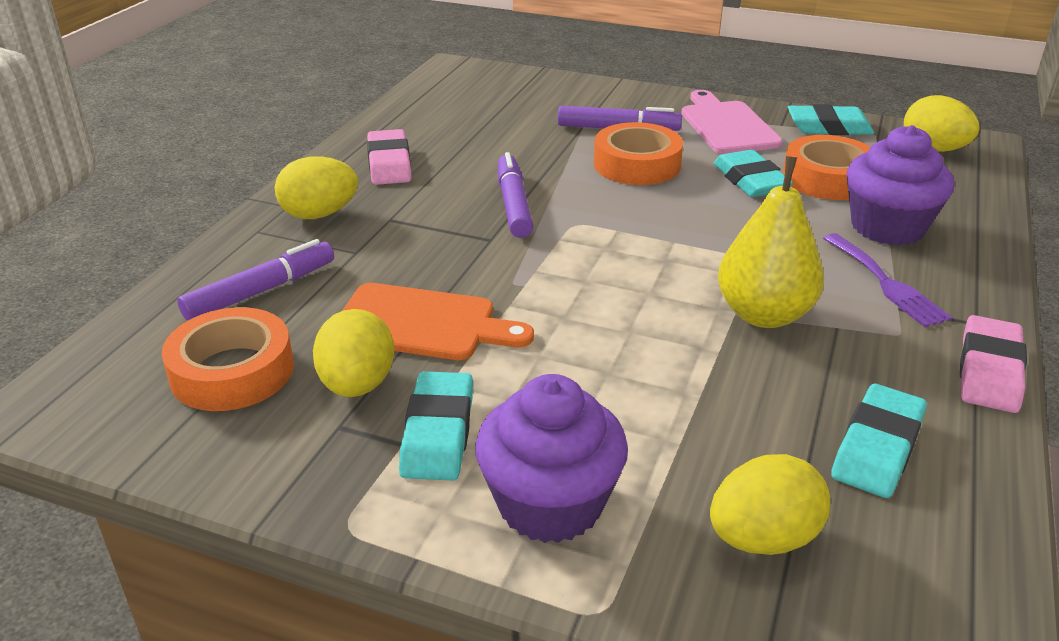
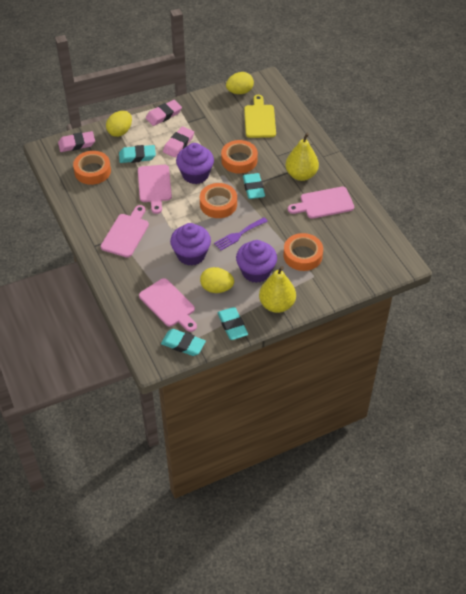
orange cutting board: [342,283,534,360] = 1 -> none = 0
orange tape: [161,307,294,411] [594,122,683,185] [783,135,870,200] = 3 -> [73,151,111,185] [200,183,237,218] [221,140,258,174] [283,233,323,271] = 4
pink cutting board: [681,90,782,154] = 1 -> [101,205,149,258] [138,165,172,214] [139,278,197,332] [288,187,354,219] = 4
pink eraser: [367,129,412,185] [960,315,1027,413] = 2 -> [58,131,95,152] [146,100,182,126] [163,126,194,157] = 3
purple cupcake: [475,374,628,543] [847,125,954,245] = 2 -> [170,223,211,266] [176,143,214,184] [236,240,277,283] = 3
purple marker: [177,239,334,321] [498,152,533,238] [558,106,682,131] = 3 -> none = 0
yellow cutting board: none = 0 -> [244,95,276,138] = 1
yellow egg: [275,156,358,219] [313,309,394,397] [710,454,830,555] [904,95,980,152] = 4 -> [106,111,132,137] [200,267,234,293] [226,72,254,94] = 3
yellow pear: [718,156,824,328] = 1 -> [259,266,296,313] [285,133,319,181] = 2

